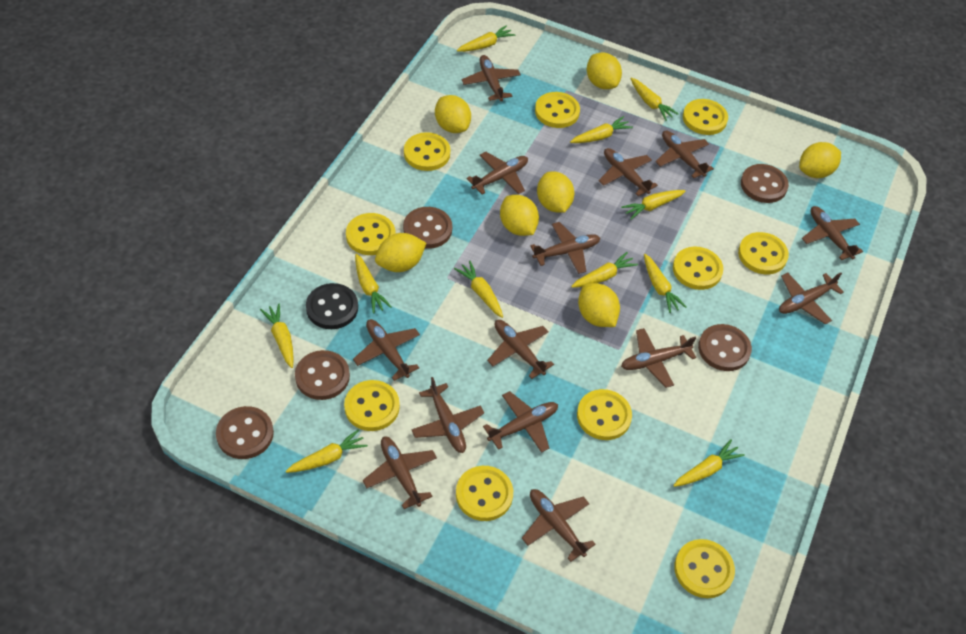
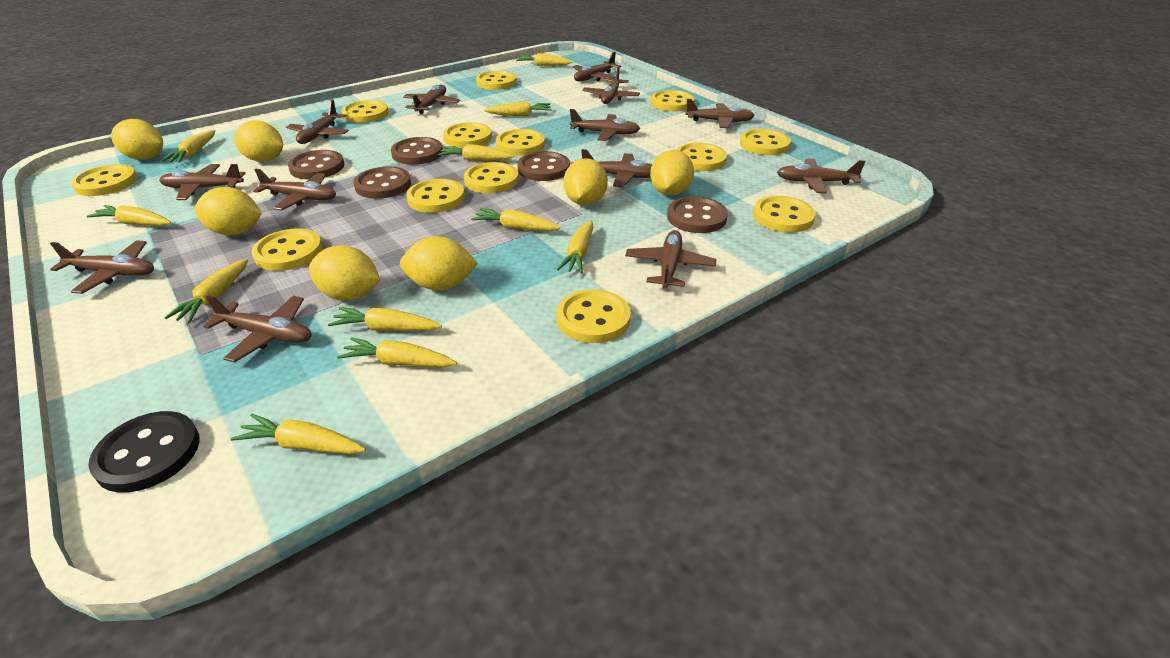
brown plane: [353,319,420,381] [363,437,437,509] [411,377,484,453] [462,55,521,102] [467,151,528,195] [483,391,558,453] [487,320,554,379] [522,489,596,562] [530,222,600,274] [599,148,658,196] [621,328,696,388] [655,131,714,178] [779,272,844,324] [802,206,863,260] = 14 -> [50,240,154,294] [159,164,245,200] [203,295,312,363] [253,169,336,211] [286,100,349,144] [403,85,460,114] [570,109,640,141] [573,52,621,81] [581,149,652,187] [582,67,640,104] [625,230,717,289] [685,99,755,128] [777,158,866,194] = 13
yellow button: [344,380,400,431] [346,213,395,255] [404,132,450,171] [456,466,513,521] [535,92,580,128] [577,389,632,440] [673,247,723,290] [674,539,735,598] [683,99,728,135] [738,232,789,274] = 10 -> [71,164,137,196] [252,229,322,271] [341,100,389,123] [406,179,465,213] [443,122,492,148] [464,162,519,193] [476,71,517,90] [496,129,545,155] [557,289,631,343] [651,90,694,111] [676,143,727,171] [740,129,791,155] [753,196,816,233] = 13

